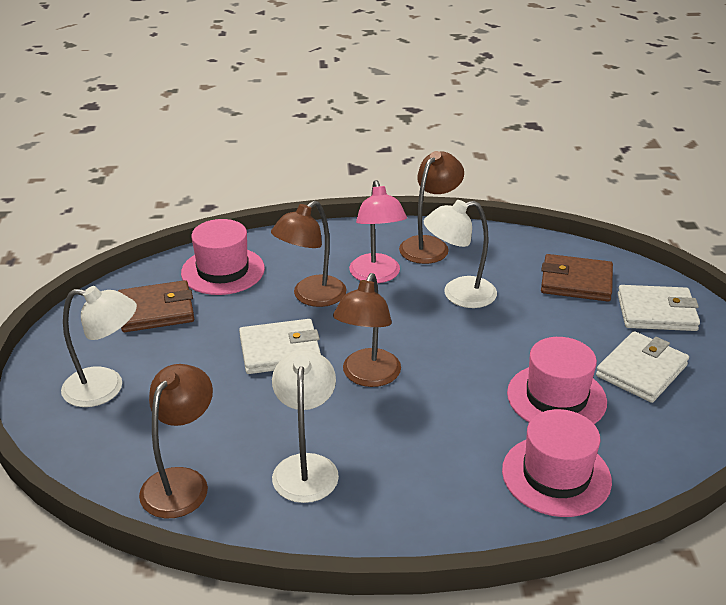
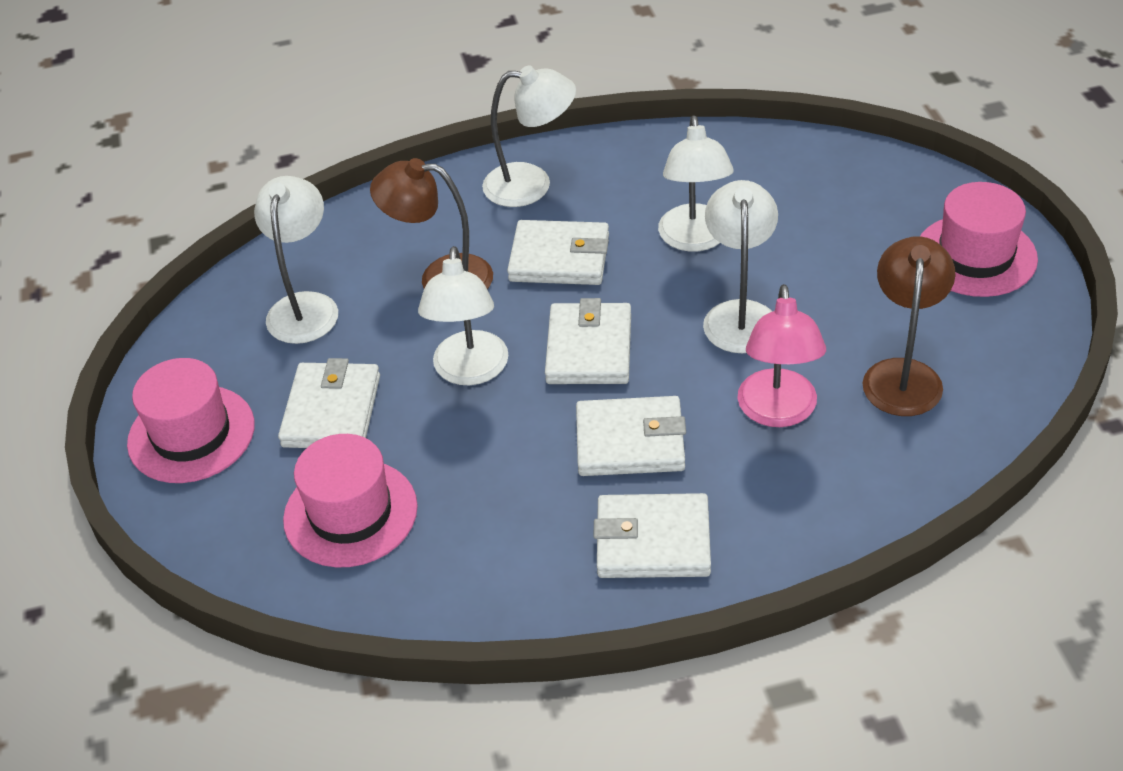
brown lamp: [139,364,213,518] [271,201,347,307] [333,273,401,387] [399,151,464,264] = 4 -> [370,158,493,289] [863,236,956,416] = 2
brown wallet: [118,280,194,332] [541,254,613,301] = 2 -> none = 0
white lamp: [61,286,137,407] [272,349,339,503] [424,200,497,308] = 3 -> [254,176,338,344] [418,246,509,385] [482,65,576,207] [658,115,734,251] [703,180,778,353] = 5
white wallet: [239,319,321,374] [596,331,689,403] [618,285,700,331] = 3 -> [278,358,380,448] [507,220,609,285] [545,298,631,384] [576,396,686,476] [593,493,711,578] = 5

